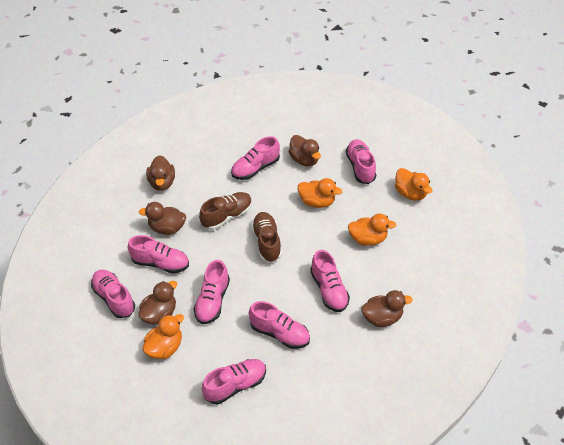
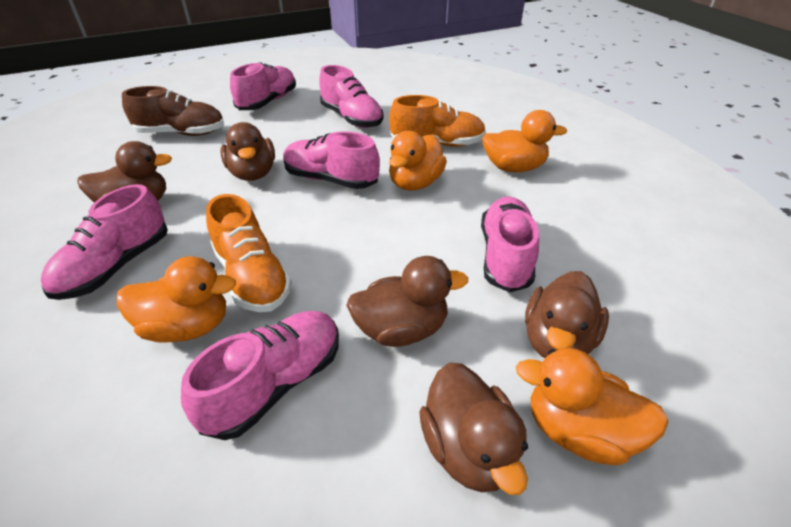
brown shoe: [199,192,252,230] [251,212,282,263] = 2 -> [122,86,224,136] = 1
orange shoe: none = 0 -> [206,194,292,312] [389,95,486,147] = 2
pink shoe: [91,270,135,318] [128,235,189,274] [193,260,230,324] [202,359,266,404] [231,136,280,180] [249,301,310,349] [310,250,350,312] [346,139,376,184] = 8 -> [41,184,168,300] [181,311,339,440] [230,62,296,110] [283,131,380,189] [319,65,383,128] [481,197,539,292] = 6

